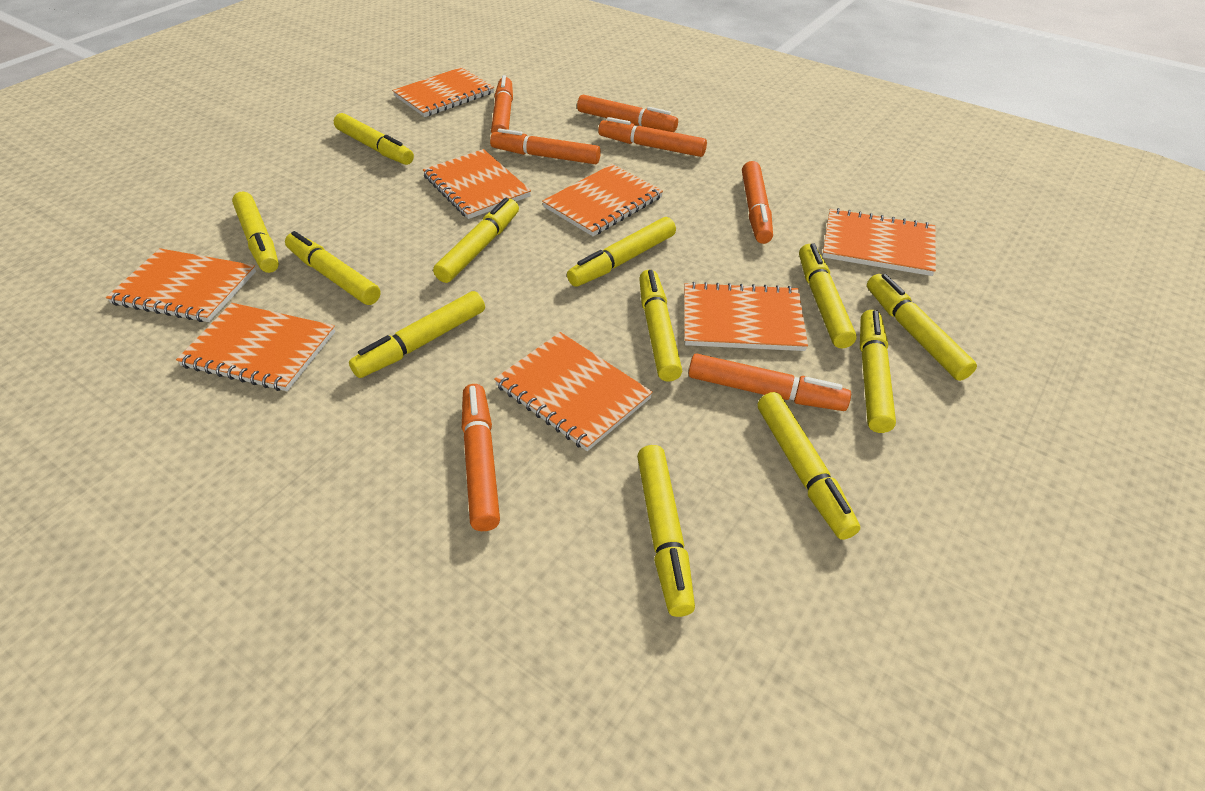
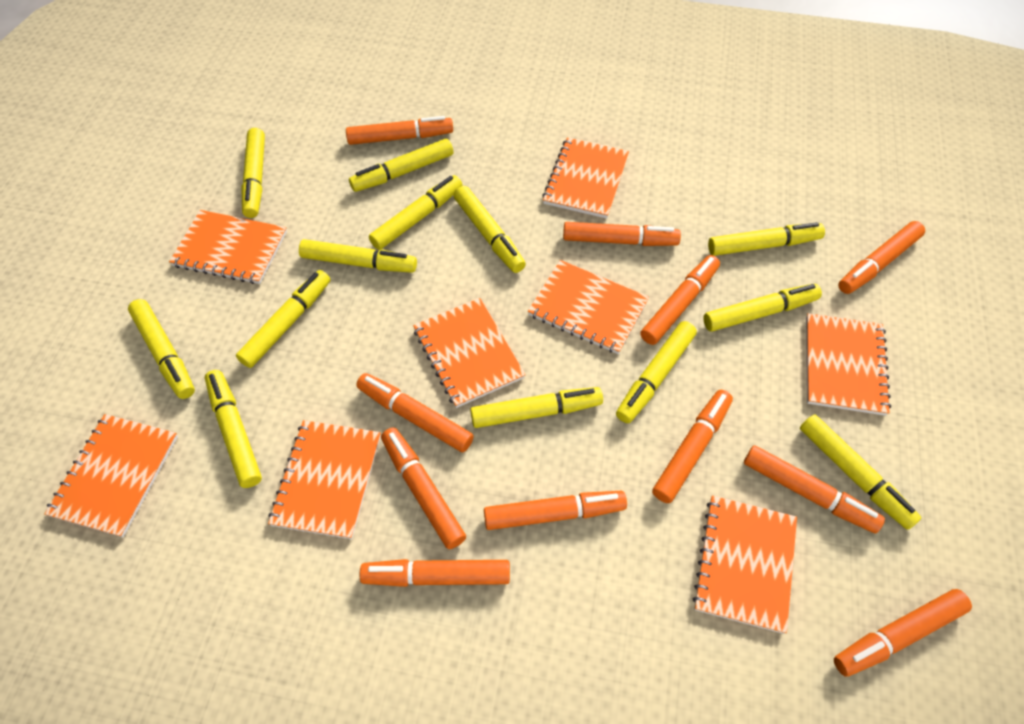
orange marker: [462,384,500,531] [490,129,601,164] [491,75,513,133] [577,95,678,132] [598,117,707,157] [689,353,851,411] [742,161,773,244] = 7 -> [346,116,453,145] [356,373,474,452] [360,559,510,587] [381,427,466,549] [484,491,627,530] [563,222,681,246] [640,255,720,345] [652,390,733,503] [744,445,885,533] [834,589,972,677] [838,221,925,294] = 11
yellow marker: [232,191,279,273] [285,231,381,305] [334,113,414,165] [349,291,485,378] [433,198,519,283] [567,217,676,287] [637,445,695,617] [639,270,682,382] [758,392,860,540] [799,243,857,349] [860,310,896,433] [867,274,977,381] = 12 -> [128,299,195,399] [205,370,262,488] [236,270,330,368] [241,128,265,218] [299,239,417,273] [349,139,453,192] [369,175,463,250] [454,186,526,273] [470,387,603,428] [616,321,697,423] [703,284,822,331] [708,222,825,256] [800,414,921,530] = 13

